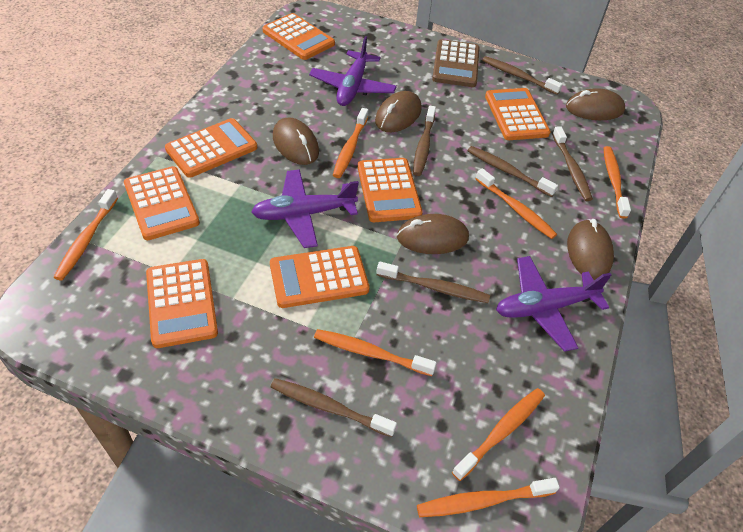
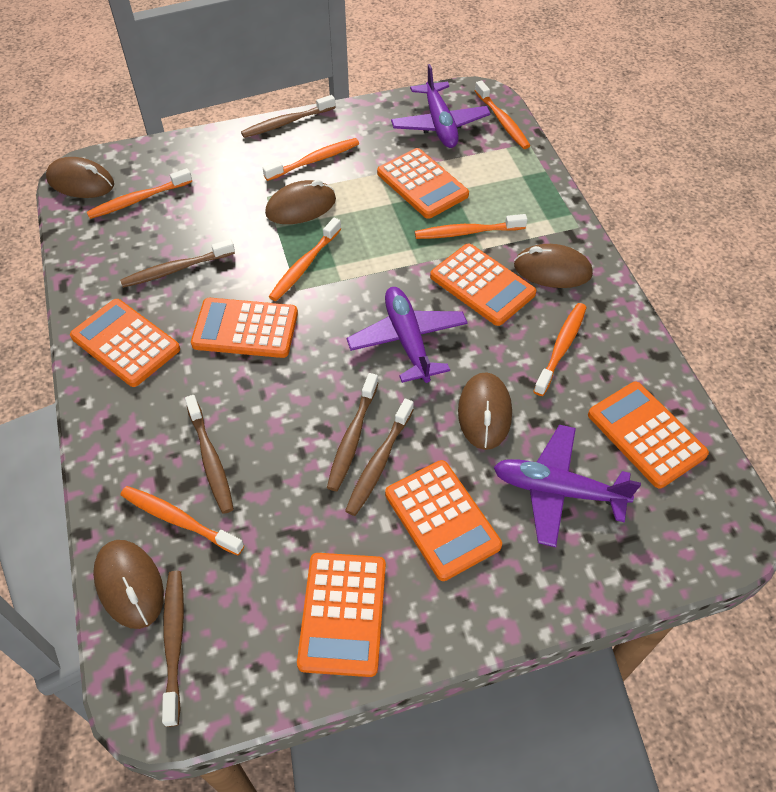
brown calculator: [432,39,480,87] = 1 -> none = 0

